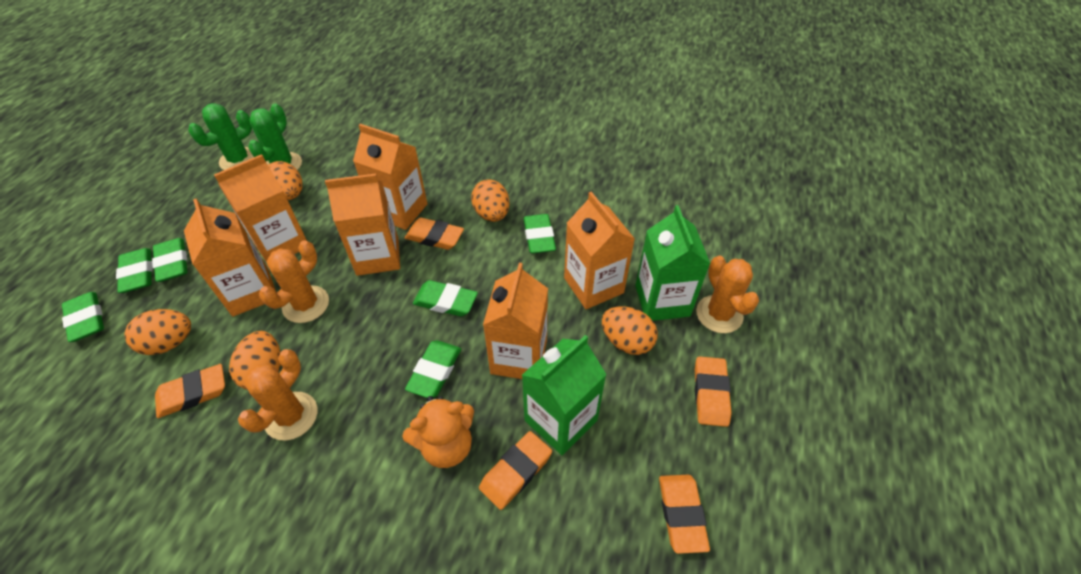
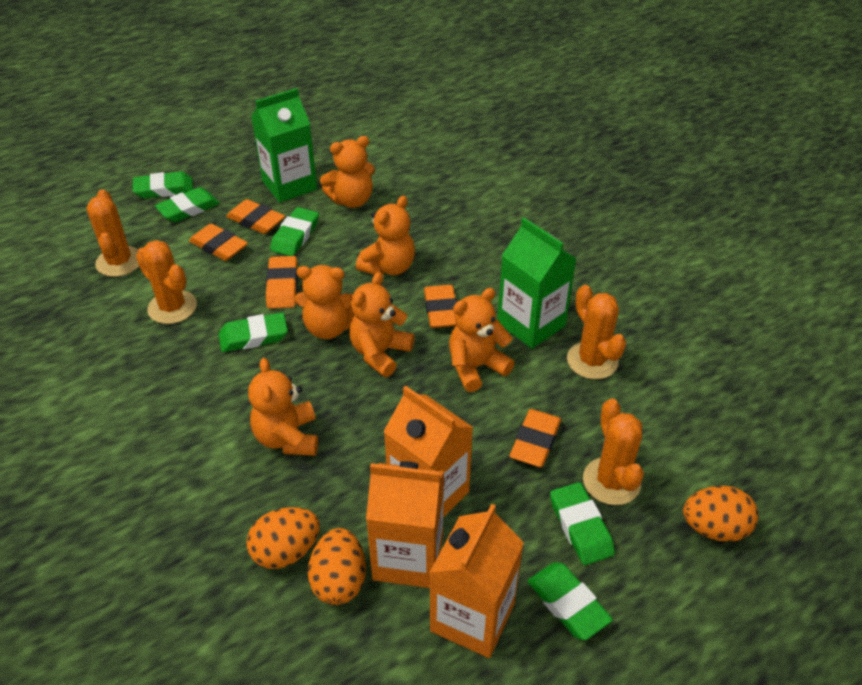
green cactus: [189,103,254,170] [248,103,302,170] = 2 -> none = 0
orange cactus: [238,349,317,440] [259,240,329,323] [696,256,759,333] = 3 -> [86,189,139,277] [136,240,197,324] [567,285,626,379] [583,399,644,505] = 4
orange carton: [184,198,277,317] [214,154,307,263] [325,173,400,276] [353,124,428,230] [483,263,548,379] [564,192,635,309] = 6 -> [366,461,444,588] [384,386,474,517] [429,504,524,658] = 3
orange egg: [125,309,191,355] [229,331,281,390] [268,161,303,200] [471,179,509,222] [602,306,658,355] = 5 -> [247,507,320,569] [308,528,366,605] [683,486,758,542] = 3
orange teddy bear: [402,396,474,468] = 1 -> [248,358,318,456] [295,265,354,339] [320,136,375,208] [349,272,415,377] [356,196,415,275] [449,288,515,392] = 6

